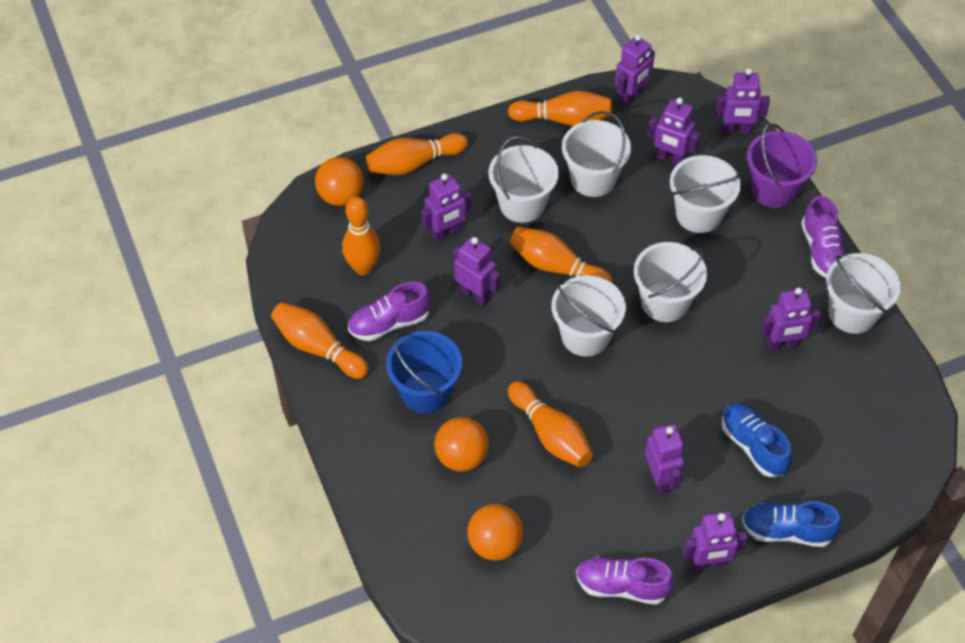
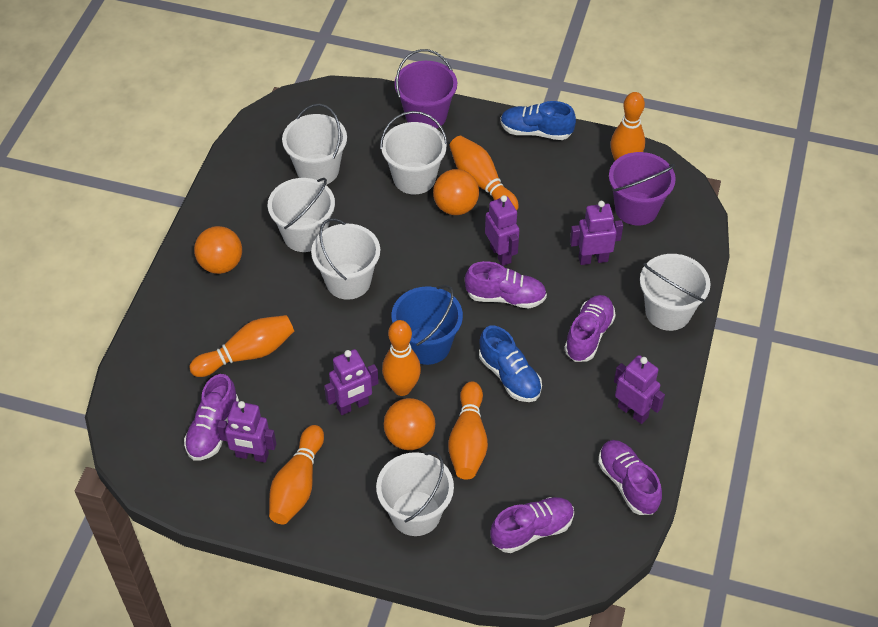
purple bucket: [747,123,817,208] = 1 -> [394,49,457,129] [609,152,676,226] = 2
purple robot: [421,173,472,242] [453,236,500,306] [615,34,655,107] [645,424,684,494] [648,98,700,165] [683,512,748,570] [715,68,770,134] [761,287,821,351] = 8 -> [217,401,276,463] [324,349,379,415] [485,195,519,266] [570,201,623,265] [614,355,665,424] = 5
purple shoe: [348,282,431,341] [576,556,675,605] [801,196,846,278] = 3 -> [184,374,239,460] [465,261,547,309] [490,497,574,553] [564,295,616,362] [598,440,662,515] = 5

